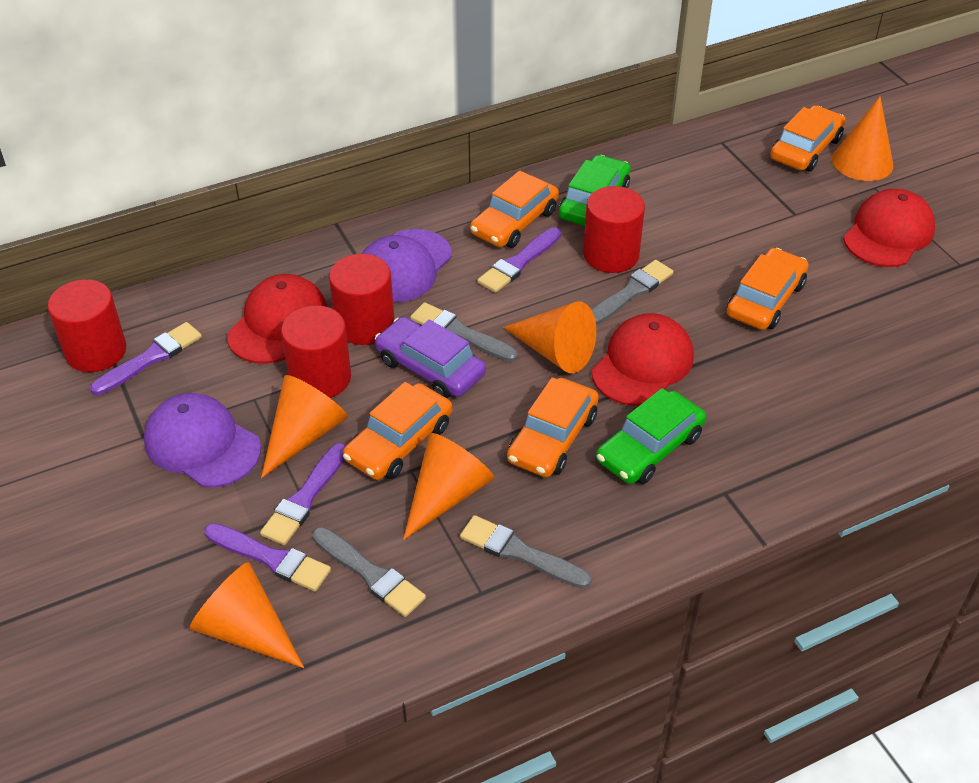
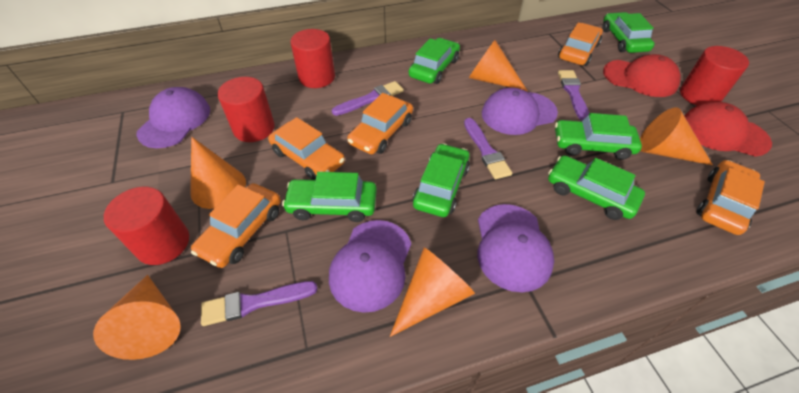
green car: [559,155,631,226] [596,388,706,484] = 2 -> [282,172,377,222] [409,38,460,84] [413,143,470,217] [548,155,645,220] [555,113,642,160] [602,12,655,53] = 6
grey brush: [312,527,426,617] [410,302,518,362] [460,515,592,589] [591,260,673,325] = 4 -> none = 0
purple cap: [144,393,261,488] [362,229,452,303] = 2 -> [136,87,210,148] [329,220,411,313] [478,204,554,292] [482,87,558,135] = 4
purple car: [375,317,486,398] = 1 -> none = 0
red cap: [227,274,327,364] [592,313,694,406] [843,189,935,267] = 3 -> [603,54,681,97] [684,102,772,157] = 2

